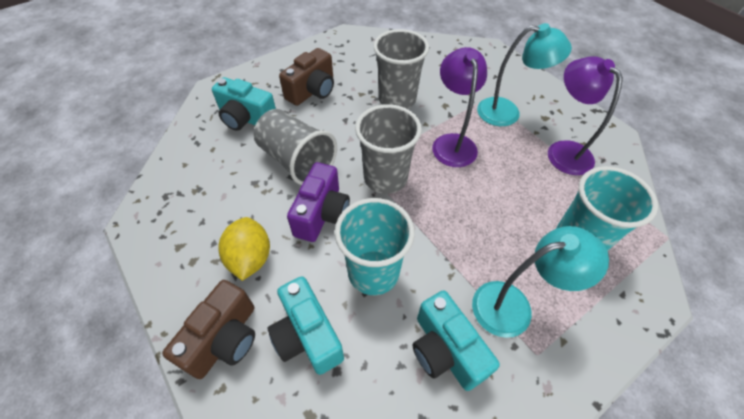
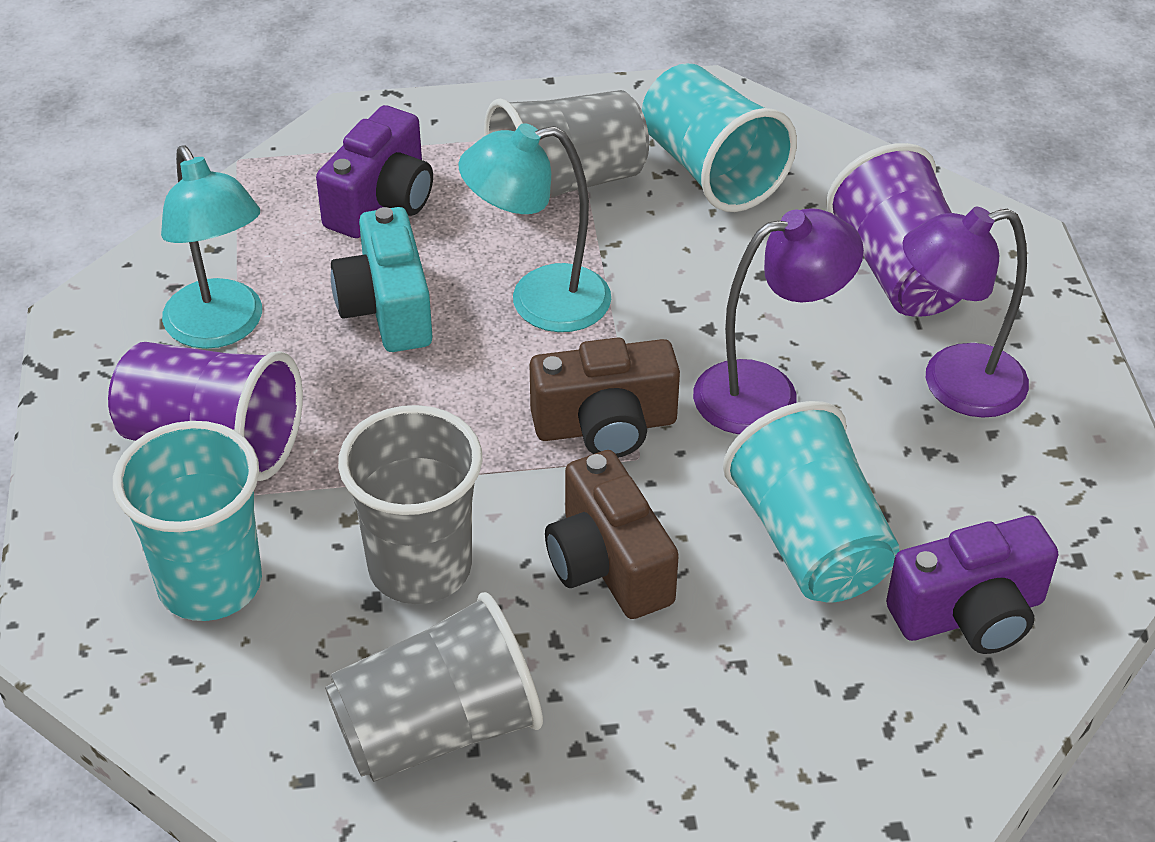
purple camera: [287,162,350,242] = 1 -> [316,105,433,238] [886,515,1058,654] = 2
purple cup: none = 0 -> [108,342,303,481] [826,143,961,316] = 2
turquoise camera: [212,77,276,131] [268,276,344,375] [412,290,500,391] = 3 -> [331,207,433,352] = 1
turquoise cup: [335,198,415,295] [556,166,658,251] = 2 -> [113,421,262,621] [642,63,797,212] [723,401,899,603] = 3
yellow lemon: [219,217,270,281] = 1 -> none = 0

